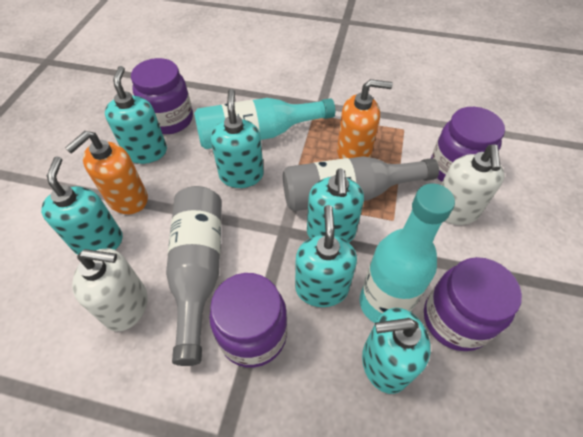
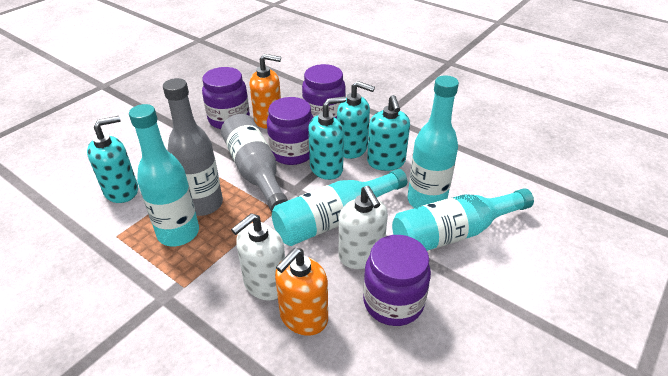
turquoise bottle: [194,98,335,149] [359,183,455,323] = 2 -> [129,104,199,246] [272,169,407,246] [392,188,534,251] [407,75,459,208] = 4
turquoise soap dispenser: [41,156,123,255] [105,66,167,164] [211,89,264,188] [295,205,357,307] [307,169,364,243] [362,308,431,394] = 6 -> [87,116,138,203] [308,96,346,180] [337,81,375,159] [367,95,410,171] = 4

